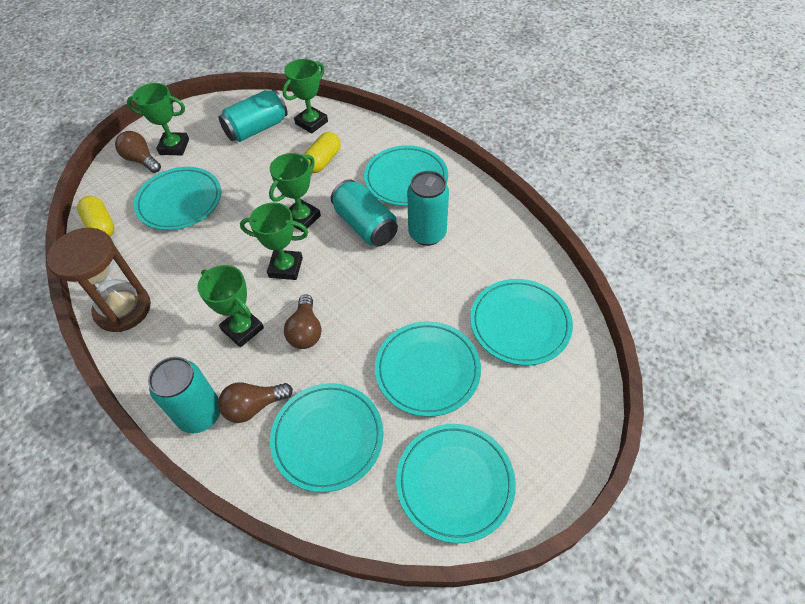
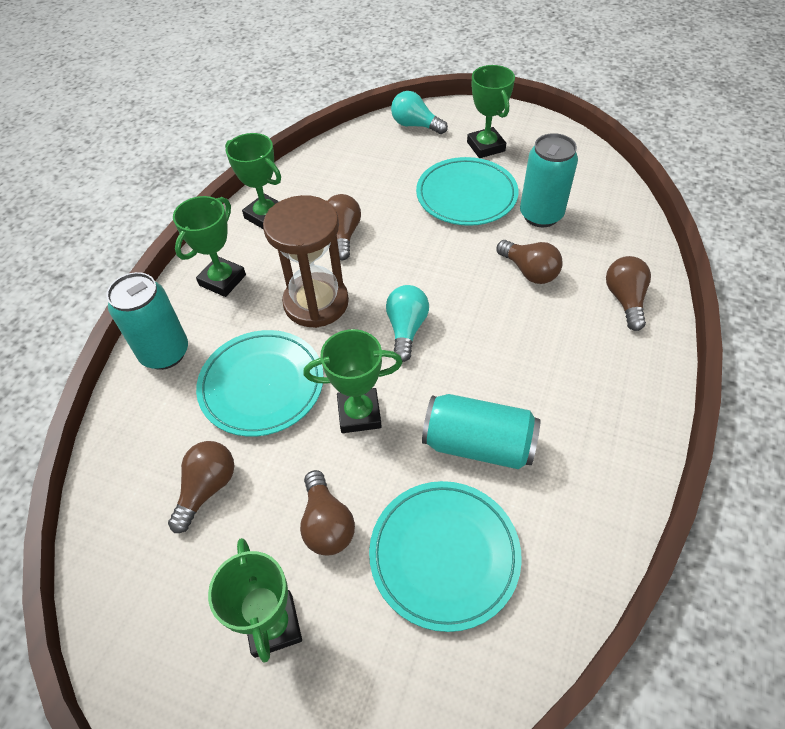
brown light bulb: [115,131,161,173] [218,382,293,423] [284,294,321,349] = 3 -> [168,441,234,533] [300,470,355,555] [327,194,361,260] [497,240,563,284] [606,256,651,331] = 5
turquoise can: [148,357,220,433] [219,89,288,142] [331,179,398,247] [407,171,449,246] = 4 -> [106,272,188,370] [422,394,540,469] [520,133,578,227] = 3
turquoise light bulb: none = 0 -> [386,285,429,362] [391,91,448,134] = 2
turquoise plate: [134,167,221,230] [270,383,384,492] [364,145,448,206] [375,321,481,417] [396,424,516,543] [470,279,573,365] = 6 -> [196,330,324,437] [369,481,522,632] [416,157,518,226] = 3
yellow capsule: [77,196,114,237] [303,132,341,173] = 2 -> none = 0

